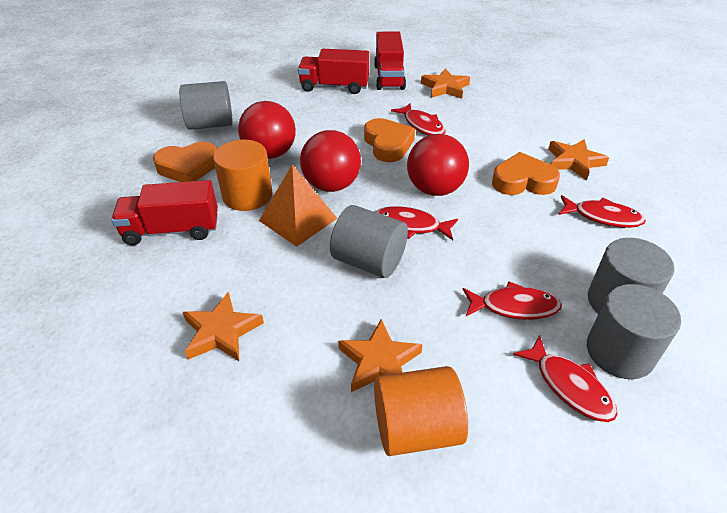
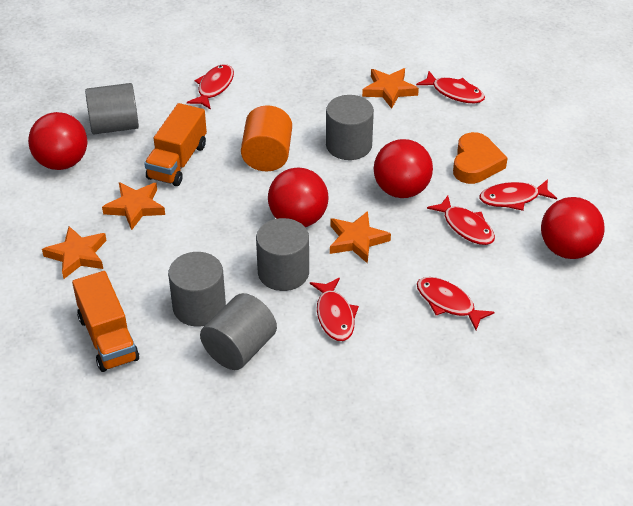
grey cylinder: [179,81,233,130] [330,205,408,278] [587,284,681,379] [588,238,675,314] = 4 -> [85,83,139,134] [168,252,226,326] [200,293,277,370] [256,218,309,291] [326,95,374,160] = 5
orange cylinder: [213,140,272,211] [374,366,468,456] = 2 -> [241,105,292,171] = 1
orange heart: [153,142,217,182] [364,118,415,162] [492,152,560,195] = 3 -> [453,132,508,184] = 1
orange pyramid: [259,164,338,247] = 1 -> none = 0
orange truck: none = 0 -> [72,271,139,372] [144,103,207,186] = 2
red ball: [238,101,296,159] [300,130,361,192] [407,134,469,196] = 3 -> [28,112,87,170] [268,167,328,227] [374,139,433,198] [541,197,605,259] = 4
red fish: [376,206,458,240] [391,103,446,135] [463,282,562,320] [513,335,618,422] [558,195,646,228] = 5 -> [187,64,234,110] [310,278,359,341] [416,71,485,103] [417,277,495,330] [427,196,495,245] [479,179,557,211] = 6
red truck: [111,180,218,245] [298,49,369,94] [374,31,406,90] = 3 -> none = 0

